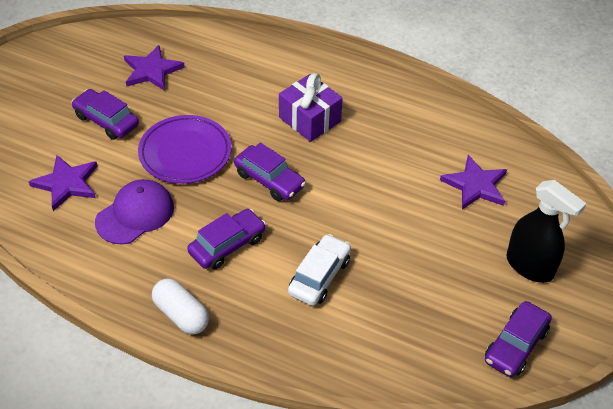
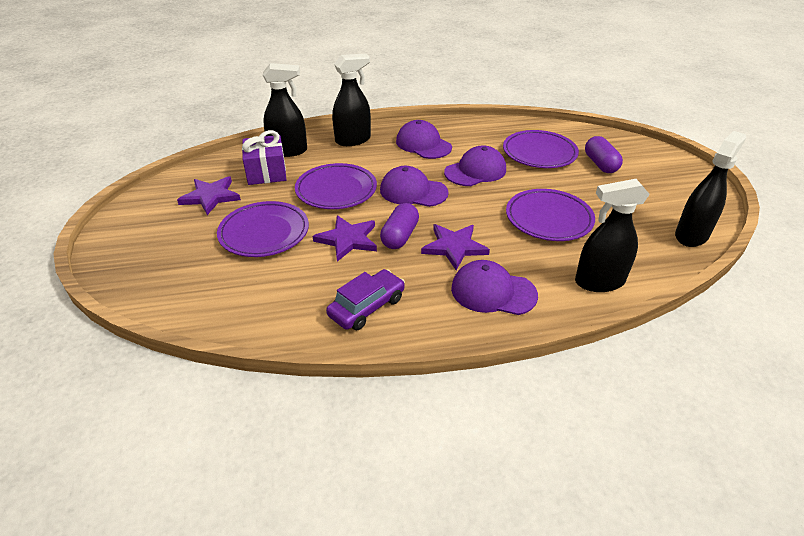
black spray bottle: [506,180,587,283] = 1 -> [263,63,307,157] [332,54,371,146] [575,179,650,292] [675,131,746,247] = 4
purple cap: [95,179,174,244] = 1 -> [380,166,449,207] [396,120,452,159] [444,145,506,186] [451,260,538,315] = 4
purple capsule: none = 0 -> [380,203,419,249] [585,136,623,173] = 2
purple car: [71,89,139,140] [187,209,266,270] [234,142,306,201] [485,301,552,377] = 4 -> [326,269,405,330] = 1
purple plate: [138,115,232,184] = 1 -> [217,201,309,257] [295,163,377,209] [503,130,579,168] [506,189,595,241] = 4
white capsule: [152,279,209,335] = 1 -> none = 0
white car: [288,234,351,306] = 1 -> none = 0

